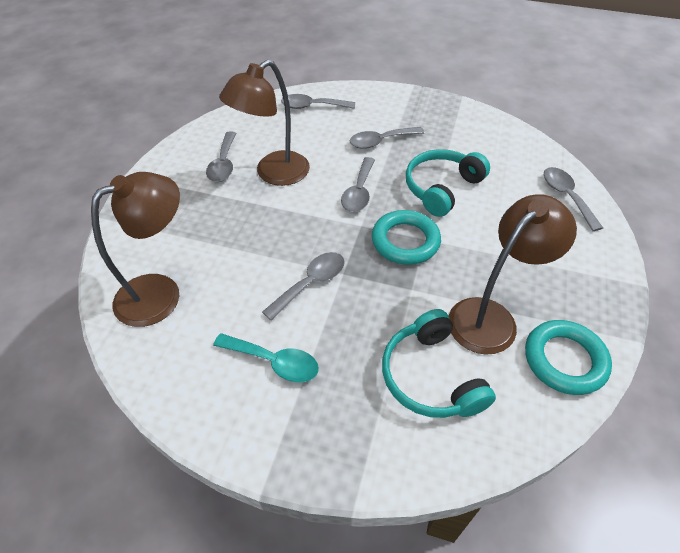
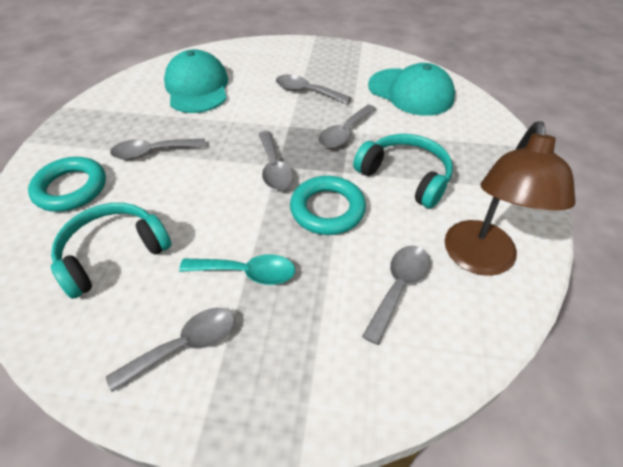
brown lamp: [91,172,180,327] [219,60,310,186] [449,194,577,355] = 3 -> [445,121,575,276] = 1
turquoise cap: none = 0 -> [164,49,228,113] [368,63,455,116] = 2

